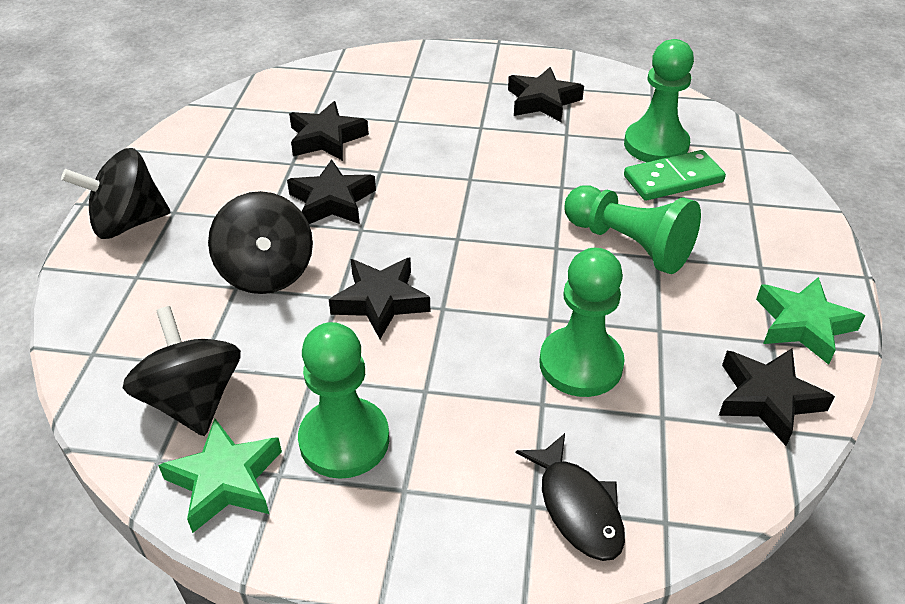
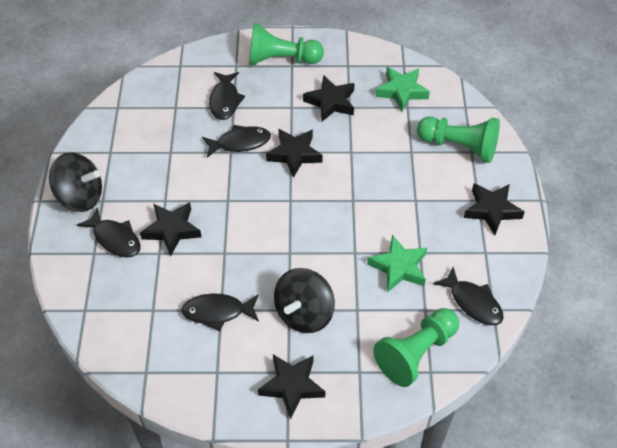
black fish: [516,433,625,561] = 1 -> [77,207,141,258] [181,293,259,331] [202,125,271,158] [209,72,245,120] [433,267,504,325] = 5
black spinning top: [61,148,171,239] [123,306,241,436] [208,191,313,294] = 3 -> [49,152,102,212] [274,268,335,333] = 2
green domino: [624,150,726,201] = 1 -> none = 0
green pawn: [298,322,389,479] [539,248,625,397] [565,185,701,274] [624,39,694,162] = 4 -> [249,23,324,65] [373,308,459,387] [417,116,500,163] = 3

